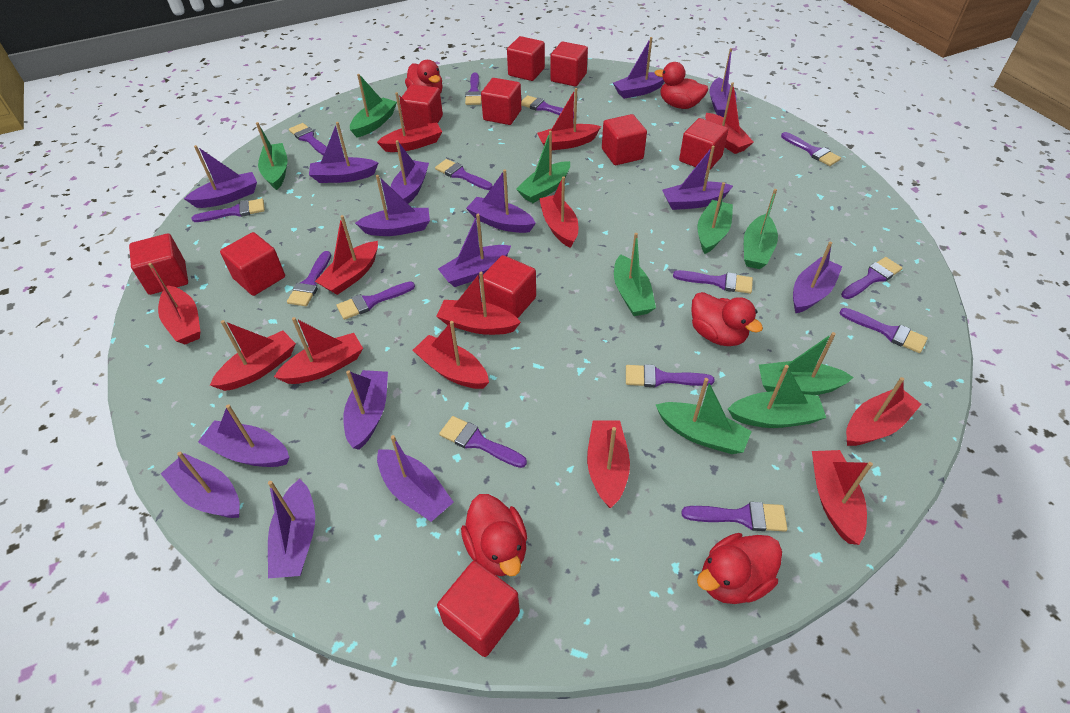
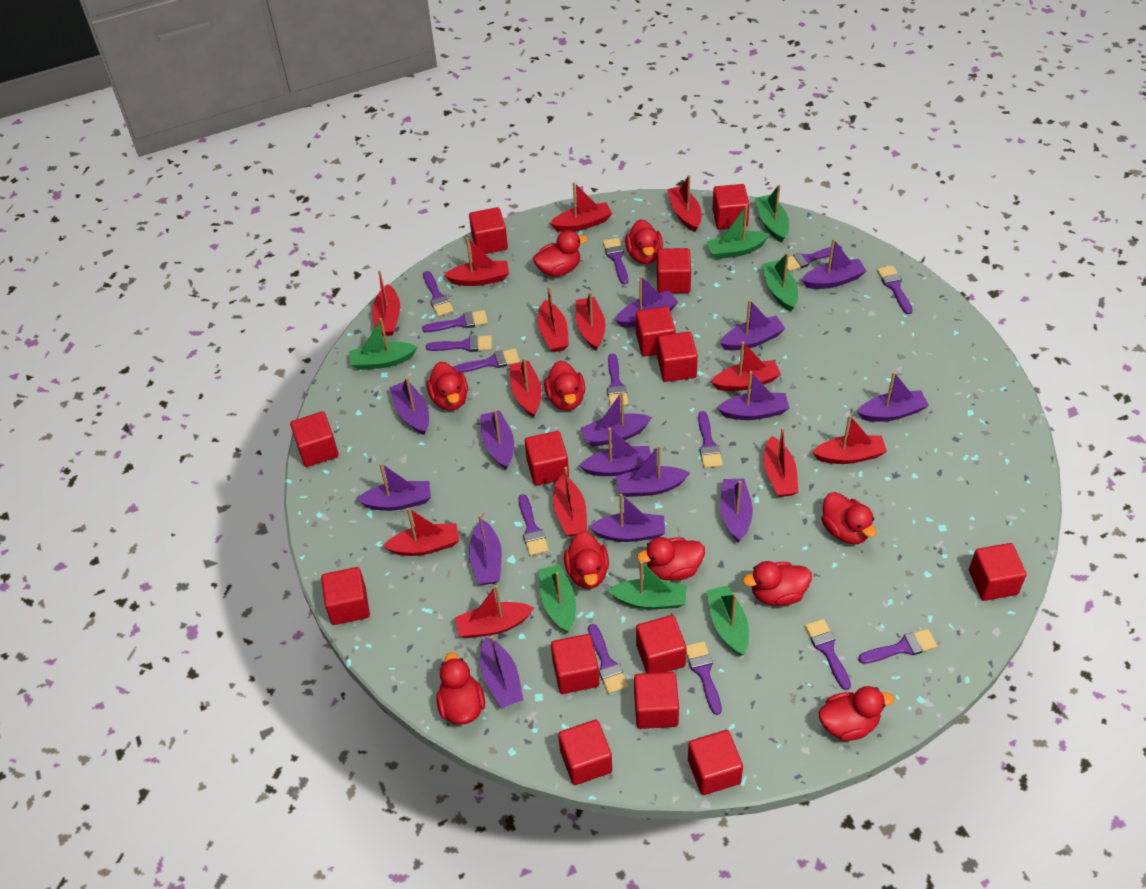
green boat: [256,122,288,190] [350,74,397,137] [516,131,570,203] [614,233,656,316] [656,378,752,454] [698,182,733,254] [728,365,826,428] [744,189,778,269] [759,332,854,395] = 9 -> [349,318,417,370] [538,564,576,633] [607,561,687,609] [706,205,770,259] [706,585,749,656] [755,184,789,243] [762,253,798,312] = 7
red cube: [129,233,188,295] [220,232,285,296] [400,84,443,126] [437,561,520,657] [481,78,521,125] [483,255,536,318] [507,36,545,81] [550,42,588,86] [602,114,647,165] [679,118,728,171] = 10 -> [290,411,339,467] [321,567,370,625] [469,207,508,254] [525,431,569,486] [551,634,599,694] [558,720,612,785] [634,672,679,729] [636,306,675,356] [636,615,686,673] [657,248,691,293] [657,332,698,382] [688,730,743,795] [712,184,750,230] [969,543,1027,601] = 14
red duck: [405,60,443,94] [461,494,527,576] [655,62,708,109] [691,292,763,346] [697,533,782,604] = 5 -> [426,362,468,411] [436,652,485,725] [533,230,587,277] [544,361,585,410] [564,531,609,589] [625,219,663,264] [637,537,705,581] [743,561,812,606] [819,686,894,741] [821,492,877,544] = 10

